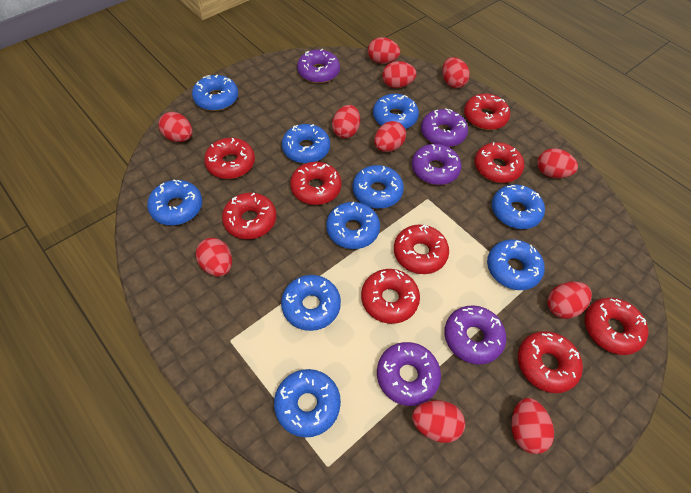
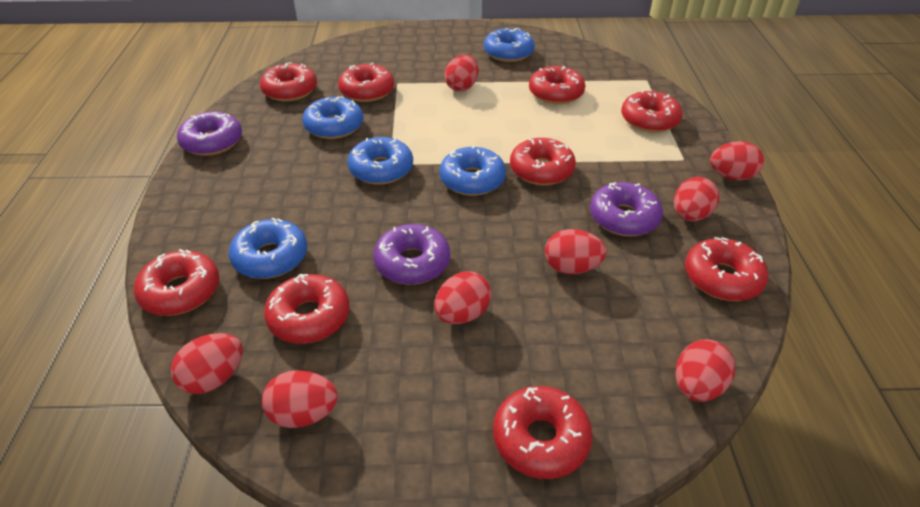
blue donut: [147,179,202,225] [192,75,238,111] [274,369,341,438] [281,275,341,331] [282,124,330,164] [326,202,380,249] [353,165,404,209] [373,94,419,129] [487,239,545,290] [492,184,545,229] = 10 -> [229,217,307,279] [302,96,364,139] [347,137,413,185] [439,145,506,196] [484,28,535,62] = 5
purple donut: [297,49,340,83] [377,342,441,406] [412,144,461,185] [421,108,468,147] [444,305,506,365] = 5 -> [177,112,242,156] [373,224,450,285] [590,182,663,236] = 3
red egg: [158,112,192,142] [196,238,232,276] [332,105,360,138] [368,37,400,64] [374,121,406,152] [382,61,417,88] [412,400,465,443] [442,57,470,88] [511,398,554,454] [537,148,578,178] [547,281,592,319] = 11 -> [171,333,243,394] [262,370,338,428] [434,271,491,324] [444,55,479,92] [545,229,607,274] [674,177,719,221] [676,339,735,402] [710,141,764,181] = 8

